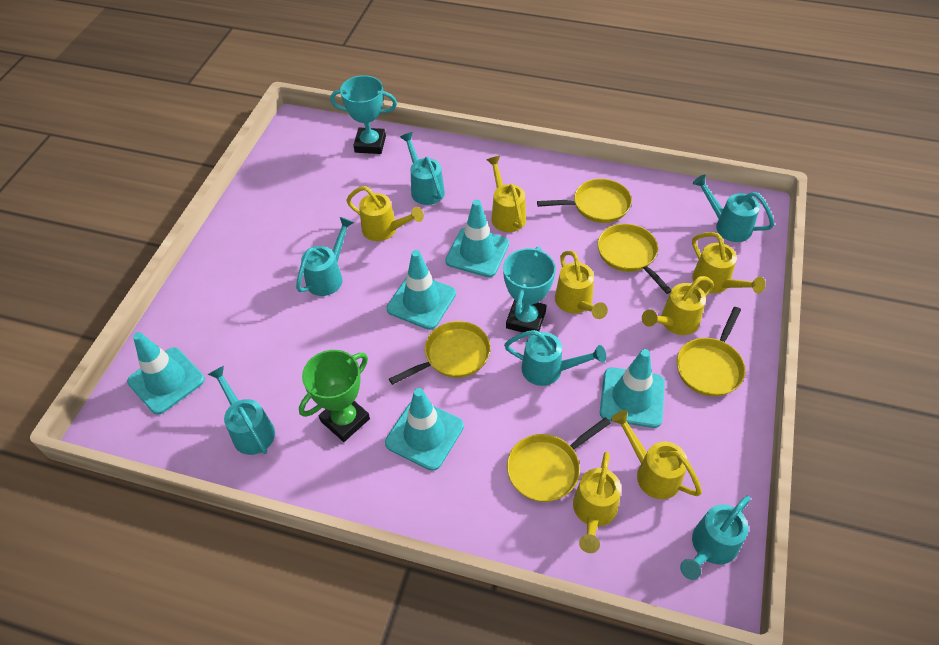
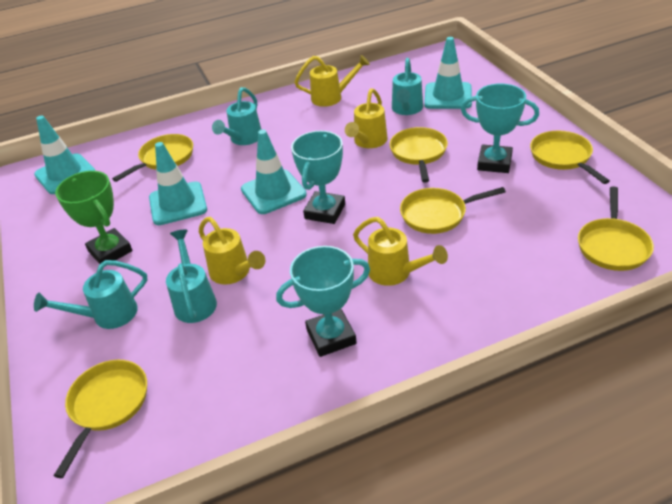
turquoise traffic cone: [127,332,205,415] [385,388,464,471] [387,250,456,330] [445,200,509,277] [600,349,665,428] = 5 -> [34,116,95,194] [149,142,207,225] [241,129,307,214] [424,37,472,109] = 4
turquoise trophy: [330,75,397,154] [503,247,556,333] = 2 -> [276,246,370,357] [291,131,345,224] [461,84,539,173] = 3
turquoise watering can: [207,366,275,455] [296,217,354,296] [400,132,445,205] [504,330,606,386] [680,496,751,580] [693,174,775,242] = 6 -> [34,260,147,329] [166,229,217,323] [212,87,262,145] [392,58,423,115] = 4
yellow pan: [389,321,491,385] [507,417,611,502] [537,179,632,223] [597,224,671,294] [676,307,745,397] = 5 -> [54,360,147,478] [112,134,193,182] [390,127,448,183] [400,187,506,234] [530,131,610,184] [578,187,654,271] = 6
yellow watering can: [346,186,424,241] [486,156,526,232] [555,251,608,319] [573,452,621,553] [611,410,702,499] [642,276,714,335] [692,232,766,293] = 7 -> [199,217,265,285] [294,55,370,107] [345,88,387,148] [353,217,448,286] = 4

